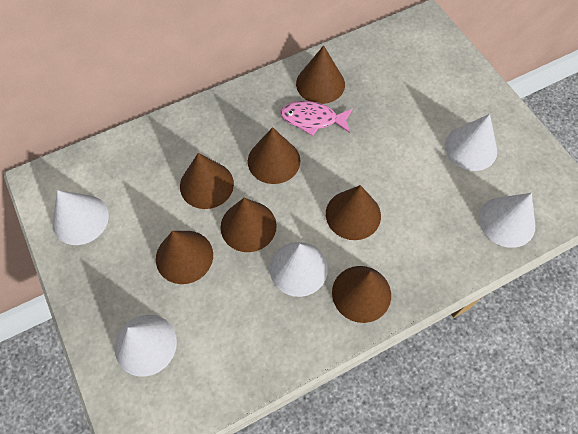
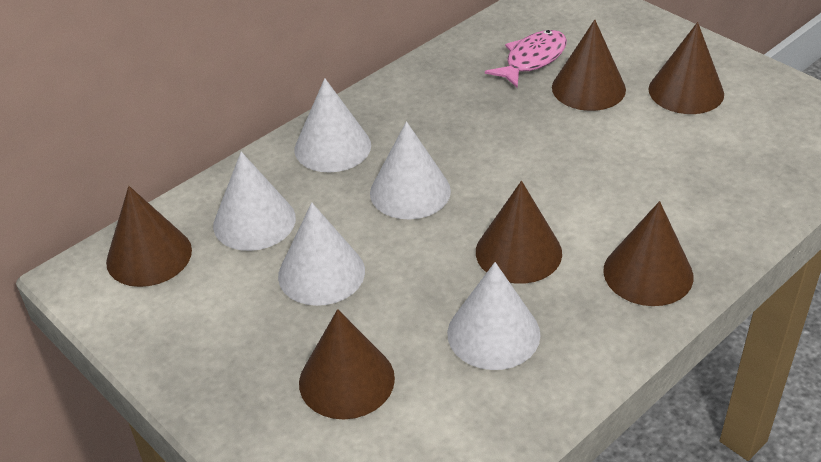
brown cone: [156,231,213,284] [180,153,234,209] [221,198,277,252] [248,127,300,184] [296,45,345,104] [326,185,381,240] [332,266,391,323] = 7 -> [106,186,192,287] [299,309,395,419] [476,181,562,284] [552,20,626,111] [603,201,693,306] [649,22,724,114] = 6

